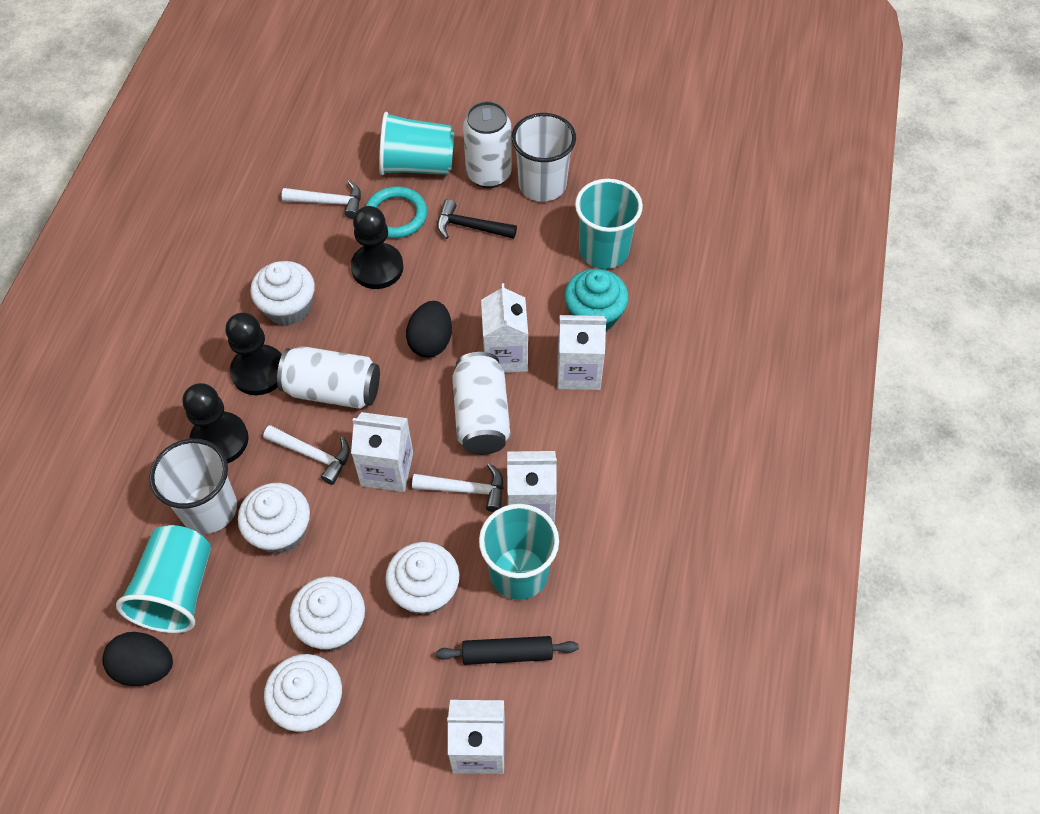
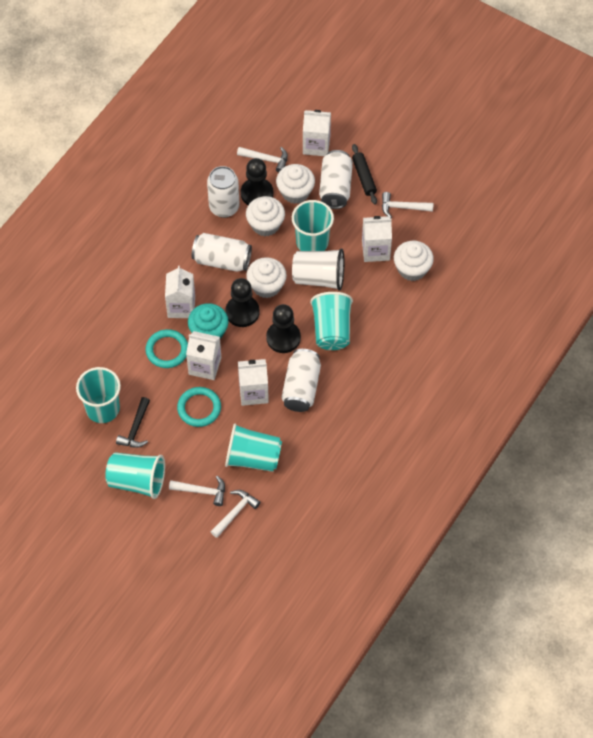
black egg: [102,632,173,686] [406,301,452,357] = 2 -> none = 0
turquoise cup: [116,525,211,633] [379,112,455,175] [479,504,559,600] [575,179,643,269] = 4 -> [76,367,121,423] [105,452,165,499] [225,424,282,472] [292,200,334,251] [310,292,353,350] = 5
turquoise ring: [366,186,427,238] = 1 -> [146,329,188,368] [177,387,221,427] = 2
white can: [277,346,380,409] [452,352,510,455] [463,101,512,188] = 3 -> [192,233,252,272] [207,166,239,218] [282,349,321,412] [319,150,353,209] = 4
white cup: [149,439,237,534] [512,113,576,202] = 2 -> [292,248,344,291] = 1
white cupcake: [238,483,310,554] [250,261,315,326] [264,654,342,732] [290,577,365,650] [385,542,459,615] = 5 -> [246,196,285,236] [246,257,287,298] [276,164,315,204] [394,241,434,281] = 4
white hammer: [263,425,350,485] [282,180,361,219] [412,463,504,512] = 3 -> [169,476,225,506] [211,490,260,538] [237,147,288,172] [382,192,434,218] = 4

